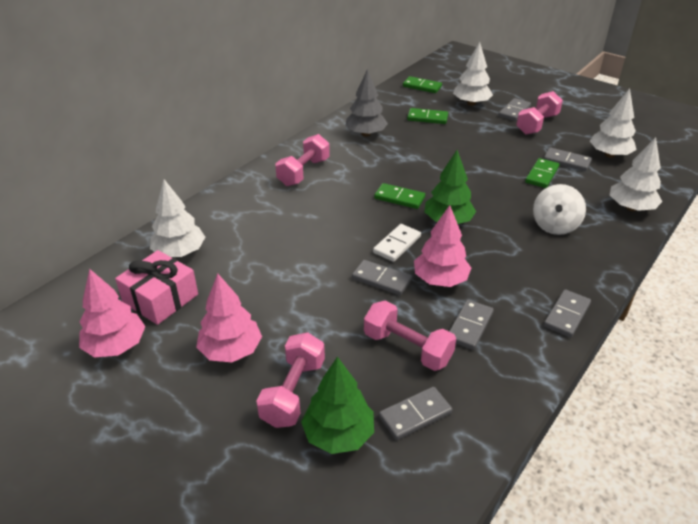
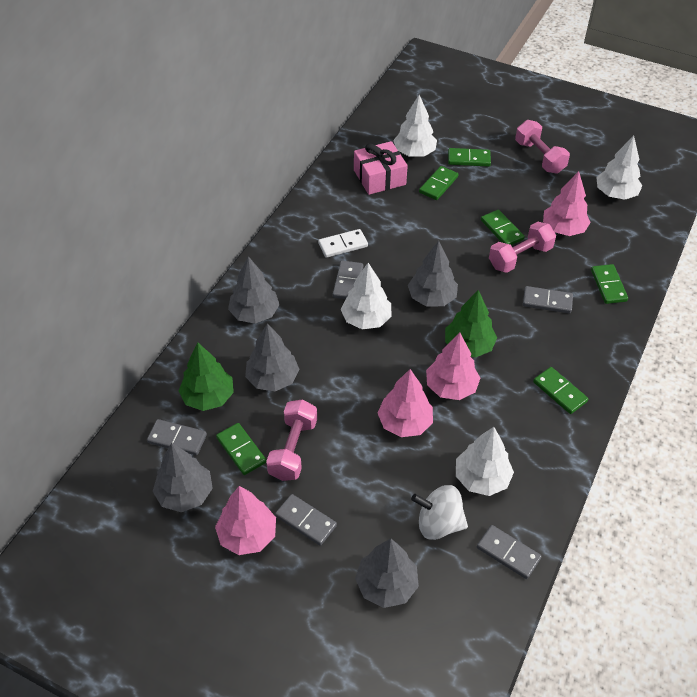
green domino: [374,183,425,209] [403,76,442,93] [407,108,448,124] [525,158,559,188] = 4 -> [216,423,266,475] [419,166,458,200] [448,148,491,167] [481,210,524,245] [533,367,588,414] [591,264,628,304] = 6
grey domino: [352,260,412,295] [379,387,452,440] [449,300,494,350] [498,98,531,121] [544,148,592,171] [544,289,591,337] = 6 -> [147,419,207,455] [275,494,337,546] [333,260,363,299] [477,525,542,579] [523,286,573,314] = 5
grey tree: [345,69,388,137] = 1 -> [153,443,213,512] [228,256,280,324] [245,323,300,391] [355,538,419,608] [408,241,458,307] = 5
pink dumbbell: [256,332,325,428] [275,134,330,186] [364,300,456,371] [516,91,563,135] = 4 -> [266,399,317,481] [489,222,556,273] [515,120,570,174] = 3
pink tree: [79,269,146,358] [196,274,262,363] [414,205,471,287] = 3 -> [215,486,276,555] [378,369,433,437] [426,332,480,400] [543,171,591,236] = 4

